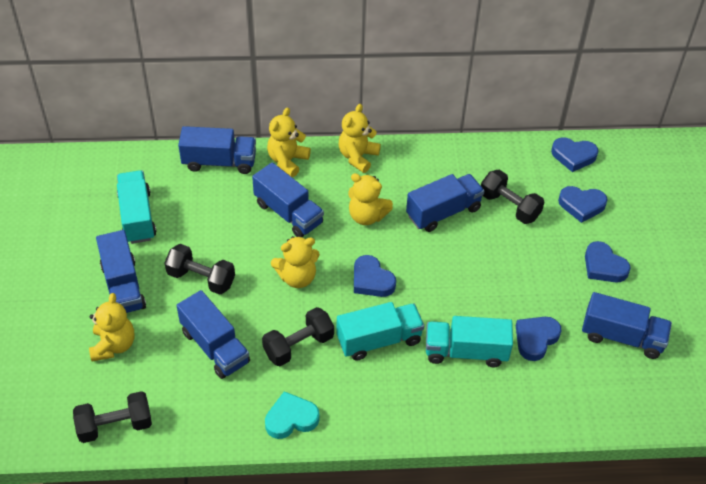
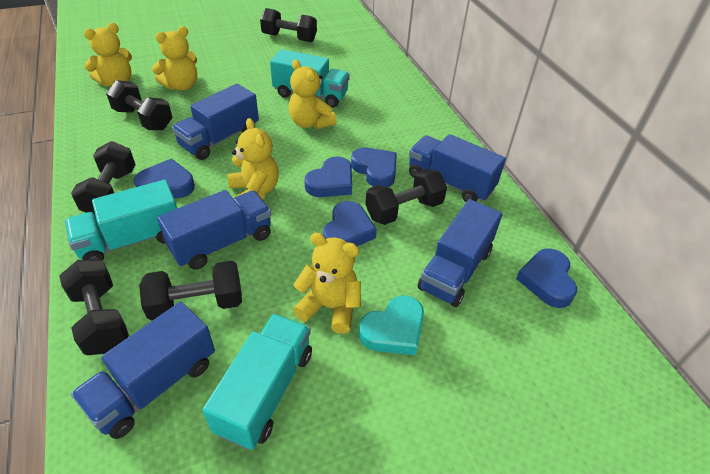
black dumbbell: [73,391,152,443] [165,244,235,295] [262,307,334,366] [481,170,544,224] = 4 -> [59,260,129,355] [71,141,136,215] [106,80,172,130] [139,261,242,321] [260,8,317,42] [365,169,447,225] = 6
blue truck: [96,230,146,313] [176,290,250,379] [178,126,256,174] [252,162,324,237] [406,174,484,232] [582,292,672,359] = 6 -> [71,302,215,439] [157,190,271,270] [172,84,259,160] [409,134,506,202] [418,199,502,307] = 5

